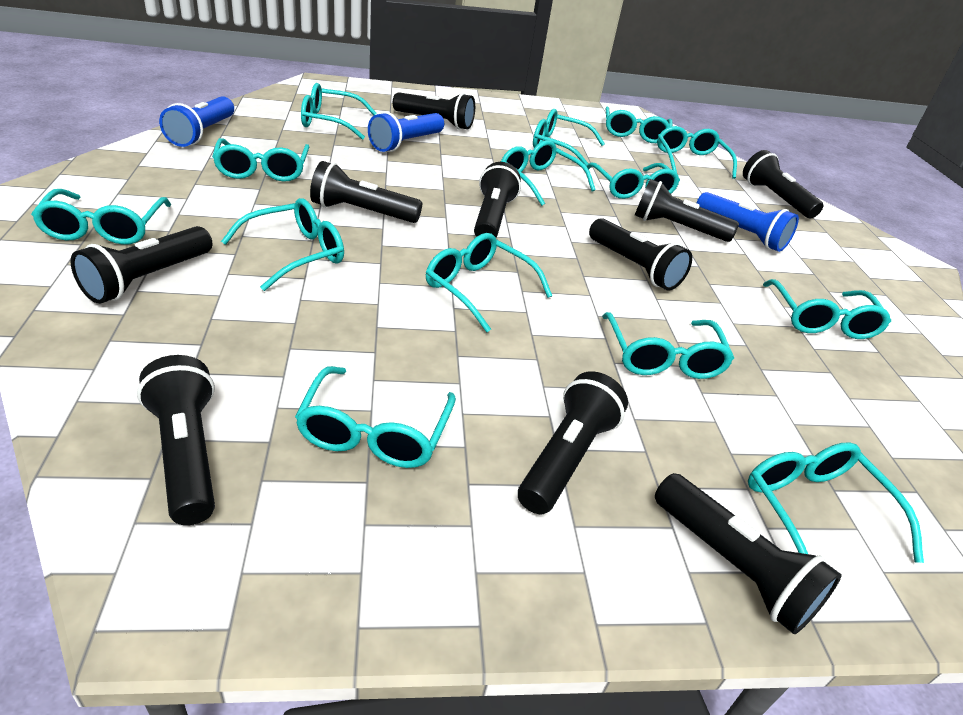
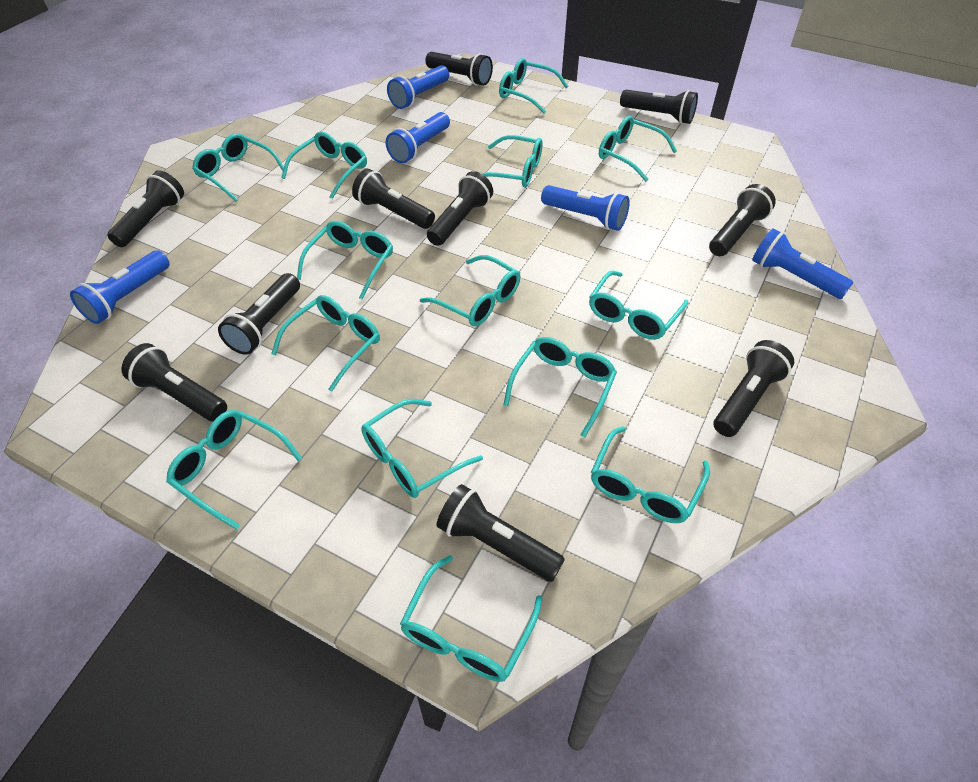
blue flashlight: [159,96,234,147] [368,112,444,152] [697,192,799,252] = 3 -> [70,250,170,324] [386,112,450,163] [387,65,449,109] [541,185,630,231] [752,228,854,299] = 5

